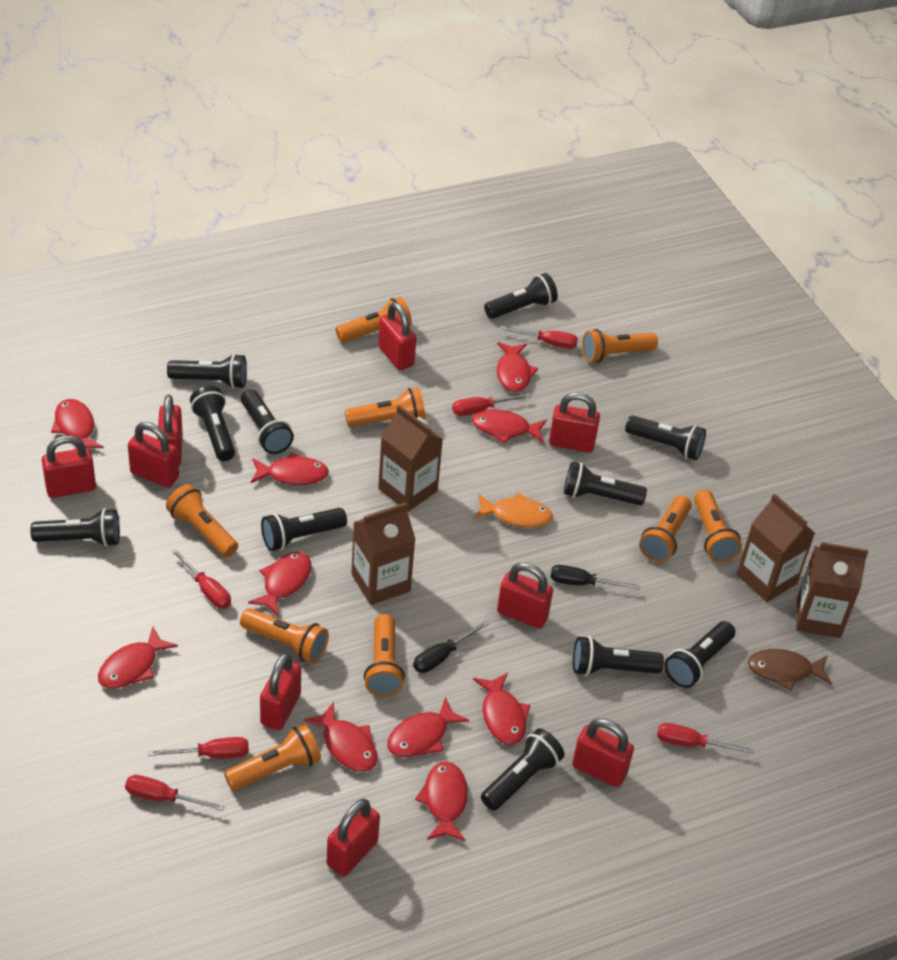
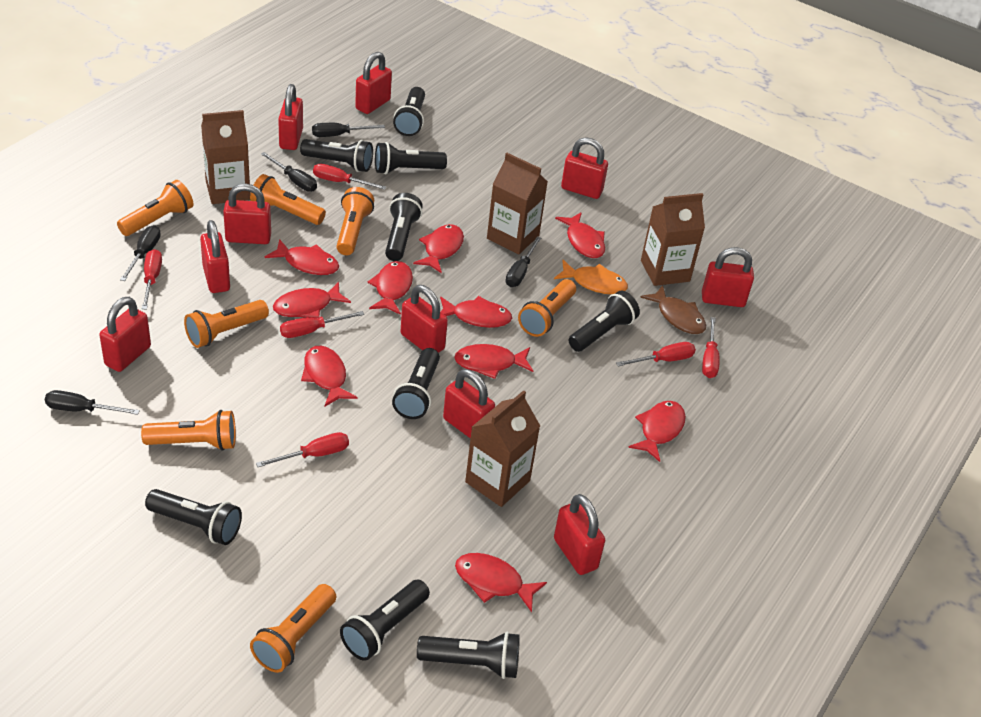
black flashlight: [30,508,120,547] [167,354,247,389] [190,386,235,461] [241,389,294,454] [261,508,347,551] [481,728,565,811] [484,273,558,319] [564,462,647,505] [573,636,664,676] [625,415,706,460] [665,621,735,688] = 11 -> [145,489,242,545] [300,139,373,172] [340,580,430,661] [375,142,447,174] [385,193,423,261] [392,348,440,419] [393,87,425,136] [417,632,520,679] [569,291,640,352] = 9
black screwdriver: [413,621,489,673] [550,565,640,590] = 2 -> [45,390,140,415] [120,225,161,281] [261,152,317,192] [312,123,385,137] [505,237,541,287] = 5
orange flashlight: [166,484,238,557] [224,724,321,791] [240,608,329,664] [335,297,412,343] [345,388,425,427] [364,614,405,697] [582,329,658,363] [639,495,692,562] [694,490,742,562] = 9 -> [117,180,193,236] [141,410,236,451] [184,300,269,348] [250,174,326,225] [250,584,336,673] [336,187,374,255] [518,279,576,337] = 7
red padlock: [42,435,96,498] [128,422,179,488] [157,395,183,465] [260,652,301,730] [327,799,380,877] [378,302,416,370] [497,562,553,629] [549,392,600,453] [572,718,634,787] = 9 -> [99,297,151,372] [200,220,230,293] [223,184,271,244] [278,84,303,150] [355,52,392,114] [400,285,448,353] [443,369,495,439] [554,494,605,575] [561,137,608,199] [702,247,754,307] = 10

